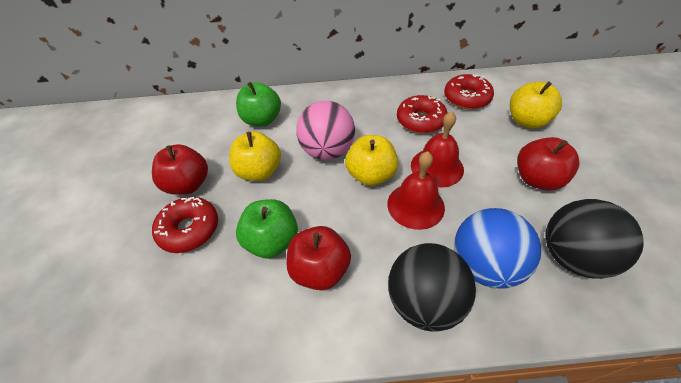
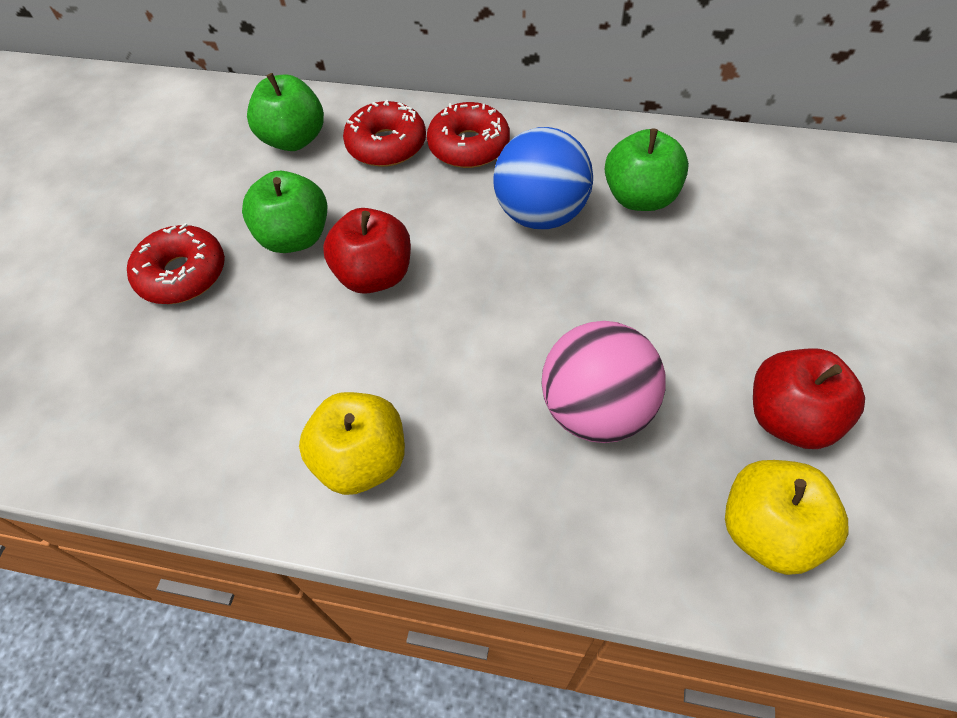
black ball: [388,243,476,332] [545,199,644,279] = 2 -> none = 0
green apple: [236,82,281,127] [236,199,298,259] = 2 -> [242,171,327,253] [247,73,324,151] [605,128,689,211] = 3
red apple: [152,144,208,195] [286,226,351,290] [517,137,579,190] = 3 -> [323,208,411,294] [753,348,865,449] = 2
red bell: [387,151,445,230] [411,111,464,187] = 2 -> none = 0
yellow apple: [229,131,281,181] [345,135,398,186] [510,81,562,128] = 3 -> [299,392,405,495] [725,460,849,575] = 2

